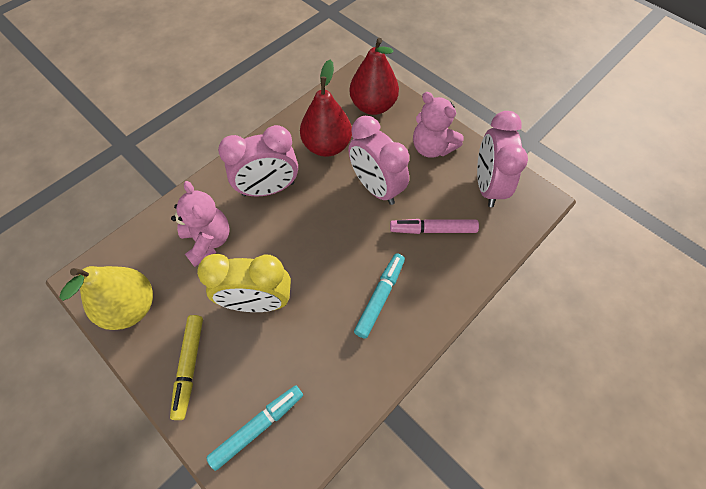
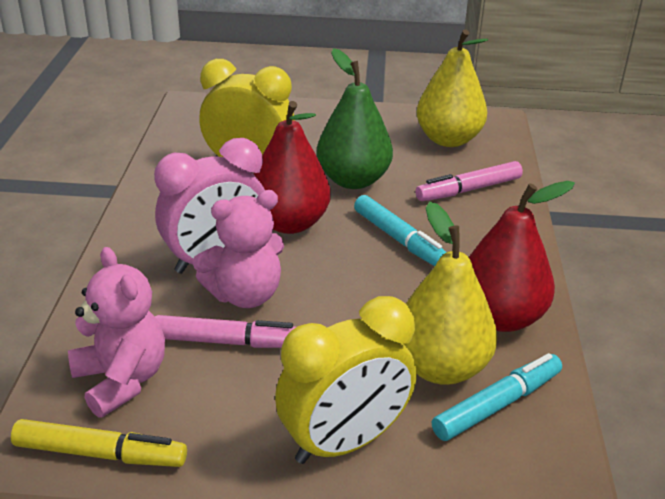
green pear: none = 0 -> [317,48,393,189] = 1
pink clock: [218,125,298,197] [348,116,409,205] [477,111,528,207] = 3 -> [154,138,265,274] = 1
pink marker: [390,219,479,234] = 1 -> [155,315,296,348] [416,161,523,201] = 2
yellow clock: [197,254,291,312] = 1 -> [199,59,295,157] [275,296,417,464] = 2
yellow pear: [59,266,153,330] = 1 -> [404,201,497,385] [417,29,488,147] = 2

